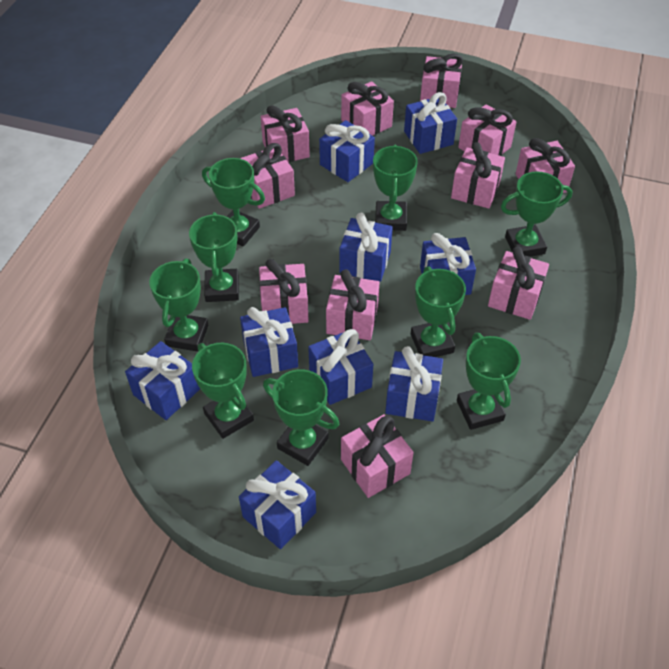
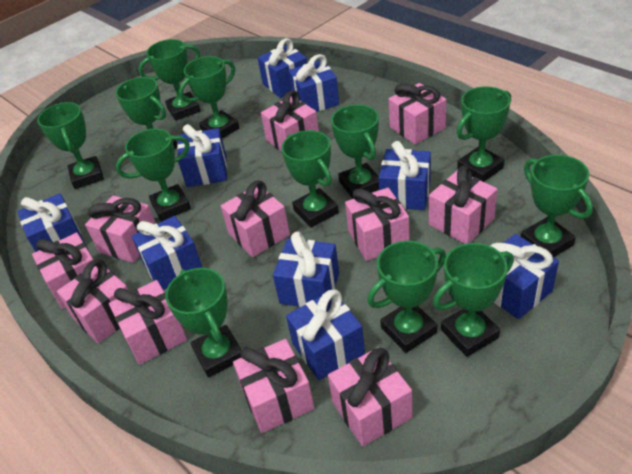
green trophy: [149,259,208,352] [189,212,239,302] [192,343,254,439] [202,158,265,247] [263,369,339,466] [373,145,418,231] [411,267,466,357] [457,333,521,430] [501,172,572,257] = 9 -> [37,102,104,189] [115,77,177,150] [116,129,191,221] [138,39,201,121] [165,268,242,378] [179,56,239,138] [281,130,339,228] [331,105,379,199] [367,241,446,353] [433,243,514,357] [457,86,511,182] [521,155,593,257] = 12

